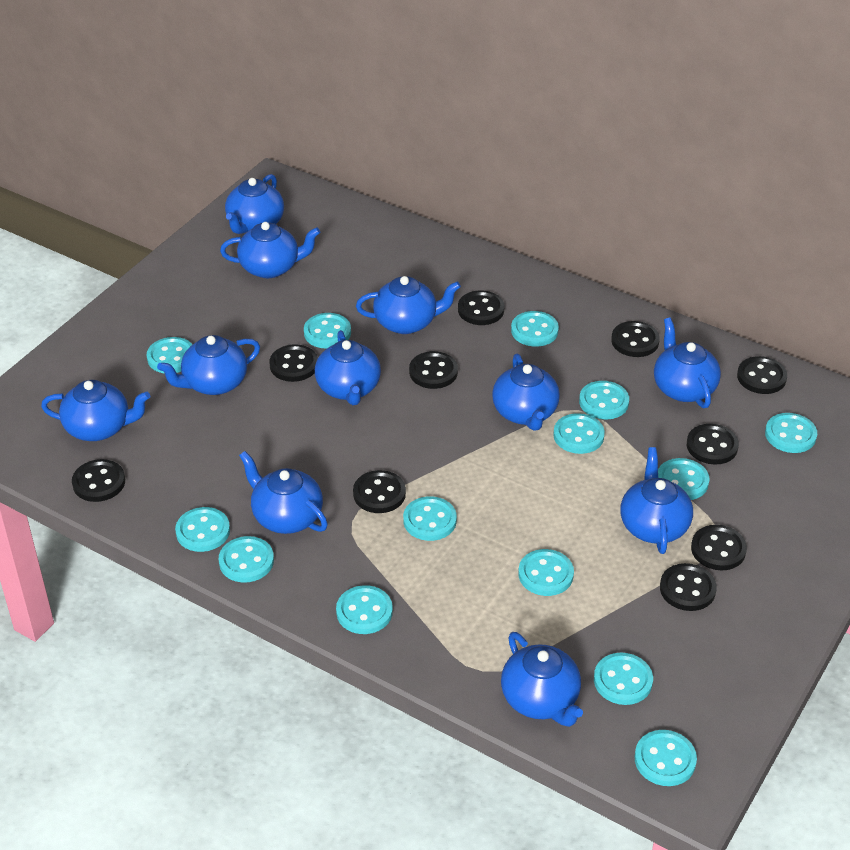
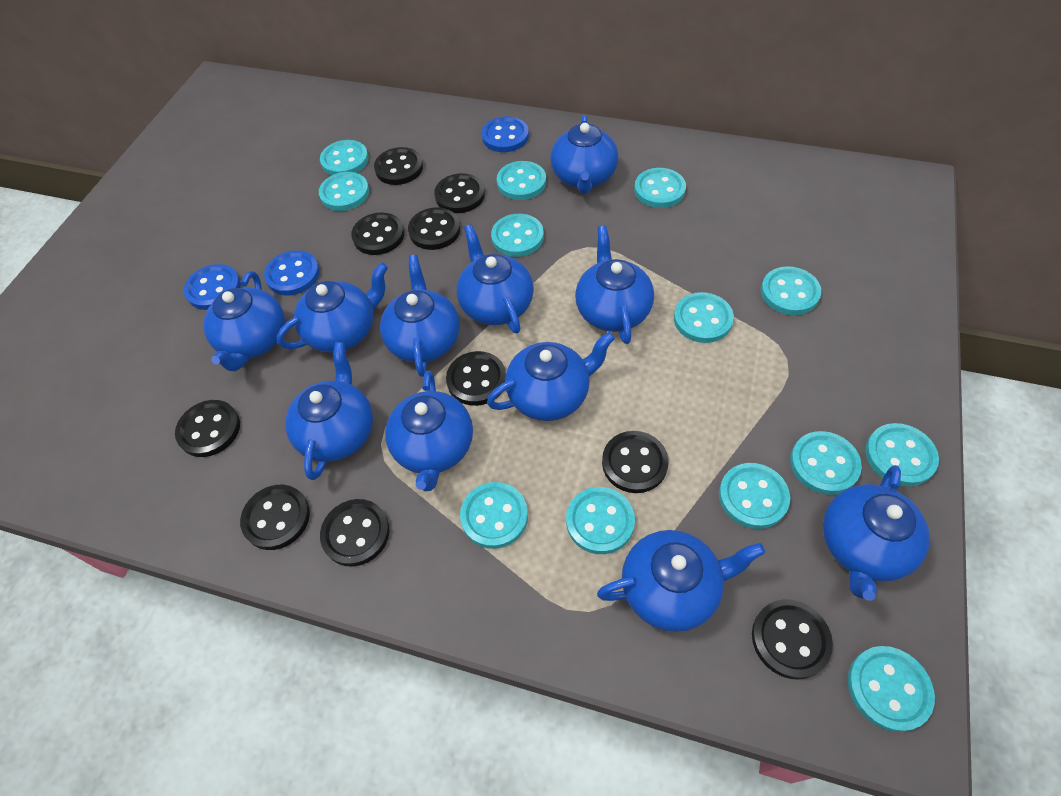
blue button: none = 0 -> [184,264,241,310] [264,250,320,295] [482,116,529,152] = 3
turquoise button: [147,337,193,373] [175,507,230,552] [219,536,274,583] [304,313,351,349] [336,585,393,634] [403,496,457,541] [511,311,559,347] [518,549,574,596] [553,413,605,454] [579,381,629,420] [594,653,653,705] [635,730,697,786] [658,458,710,500] [765,413,817,453] = 14 -> [319,172,369,211] [320,140,369,175] [460,482,528,549] [491,214,544,257] [497,161,546,200] [566,487,635,554] [634,168,686,208] [674,292,734,343] [719,463,790,529] [761,266,821,315] [790,431,862,495] [848,646,935,732] [865,423,939,486] = 13

